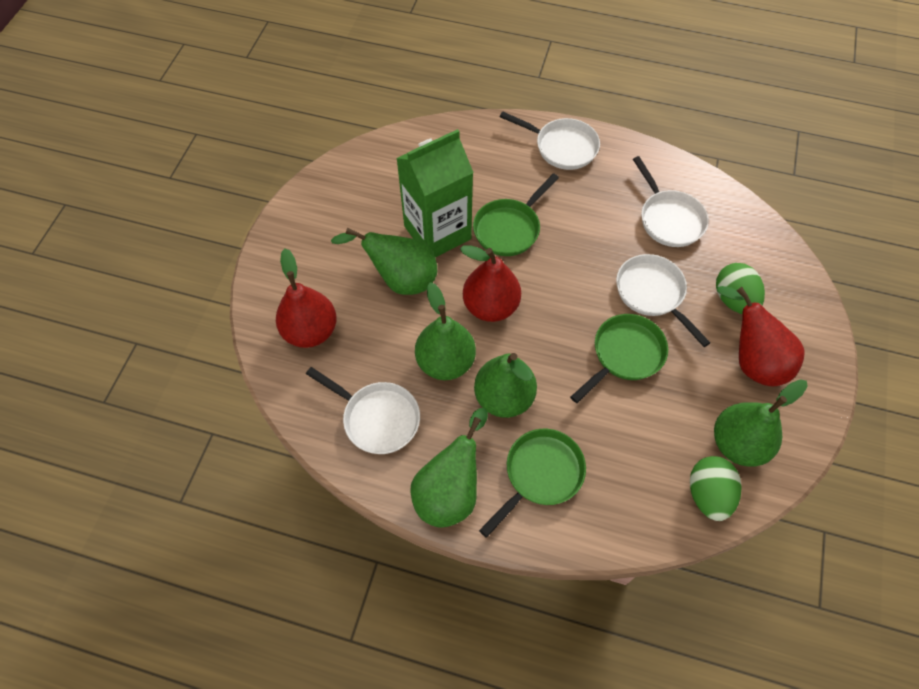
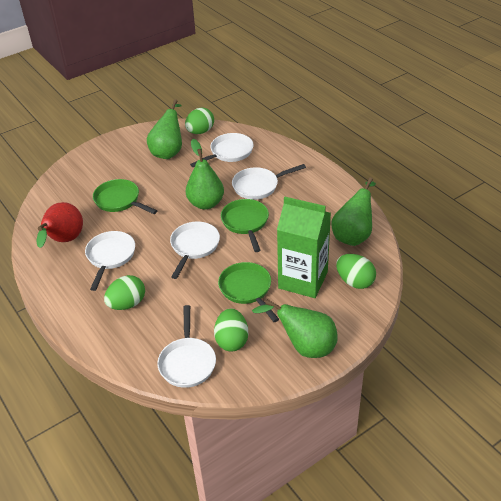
green egg: [690,456,742,521] [716,263,765,314] = 2 -> [104,275,145,310] [185,108,214,134] [214,309,248,352] [336,254,376,289] = 4
green pear: [331,228,437,295] [410,408,488,528] [415,282,476,380] [474,353,537,418] [714,379,808,466] = 5 -> [147,99,182,159] [186,139,224,209] [252,300,338,358] [331,177,376,246] = 4
red pear: [276,248,337,348] [460,245,521,322] [717,286,804,386] = 3 -> [36,202,83,248] = 1
white pan: [306,367,420,454] [500,111,600,170] [616,254,711,347] [633,156,709,247] = 4 -> [85,231,135,291] [157,305,216,388] [170,221,220,279] [190,133,254,167] [232,164,306,200] = 5

